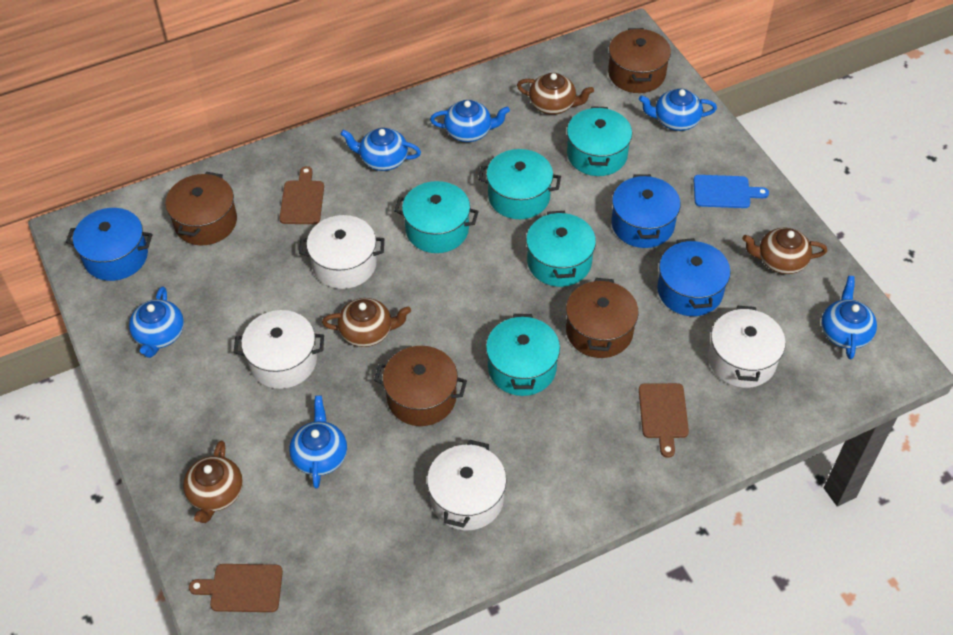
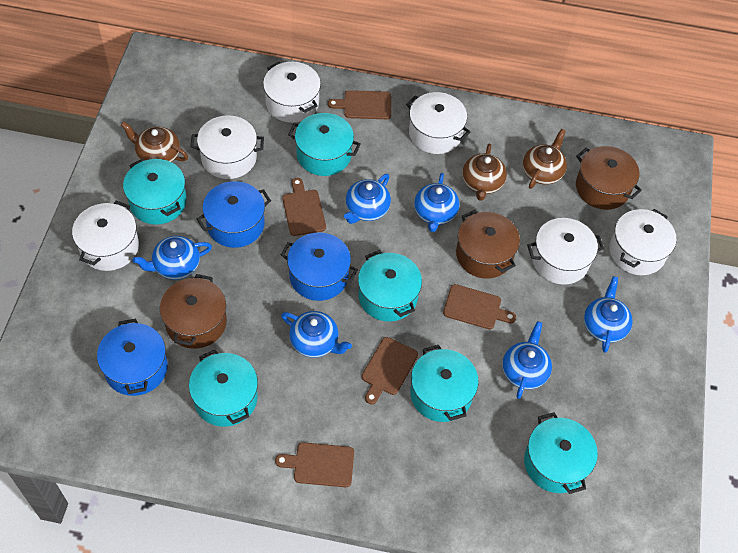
blue cutting board: [693,175,769,208] = 1 -> none = 0
brown cutting board: [189,564,283,612] [279,166,324,224] [639,383,689,458] = 3 -> [275,442,354,487] [282,178,326,236] [328,90,391,119] [362,337,418,404] [443,284,516,329] = 5
brown pot: [165,172,237,245] [374,346,467,426] [566,278,639,358] [608,28,671,93] = 4 -> [160,274,227,349] [456,210,520,279] [576,146,642,210] = 3
brown teapot: [183,441,243,523] [322,298,411,347] [517,73,594,115] [742,228,827,274] = 4 -> [121,122,188,162] [462,144,507,201] [523,129,567,189] = 3
turquoise pot: [394,181,479,253] [478,149,561,219] [486,314,560,396] [526,211,596,287] [567,106,632,176] = 5 -> [123,158,187,225] [189,350,258,427] [288,113,361,176] [358,250,422,322] [410,345,479,422] [524,412,598,494] = 6
white pot: [234,310,324,389] [299,215,384,289] [427,440,507,530] [708,306,786,388] = 4 -> [72,201,139,271] [190,115,264,179] [263,62,321,123] [406,92,470,154] [527,218,604,285] [609,209,676,275] = 6

